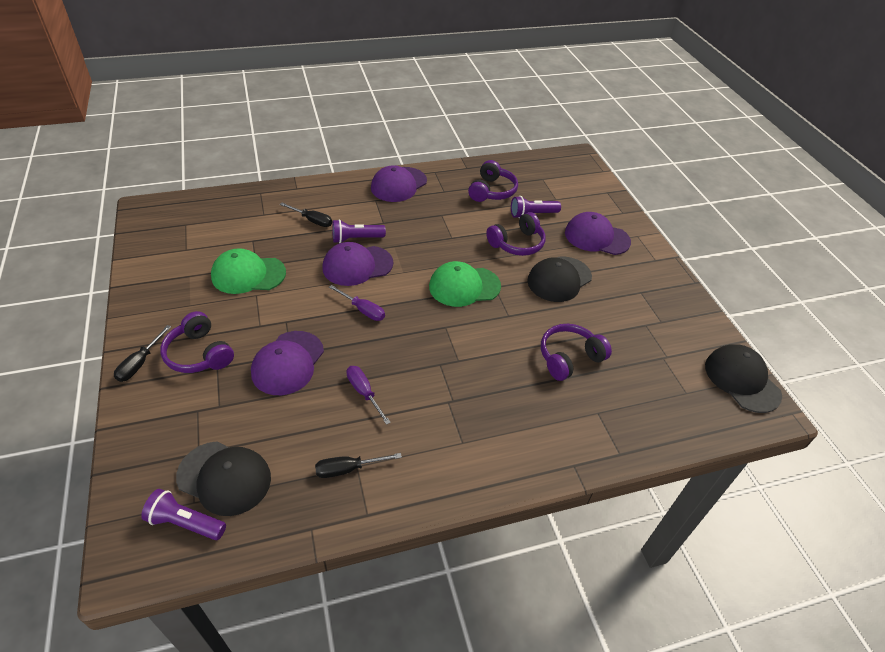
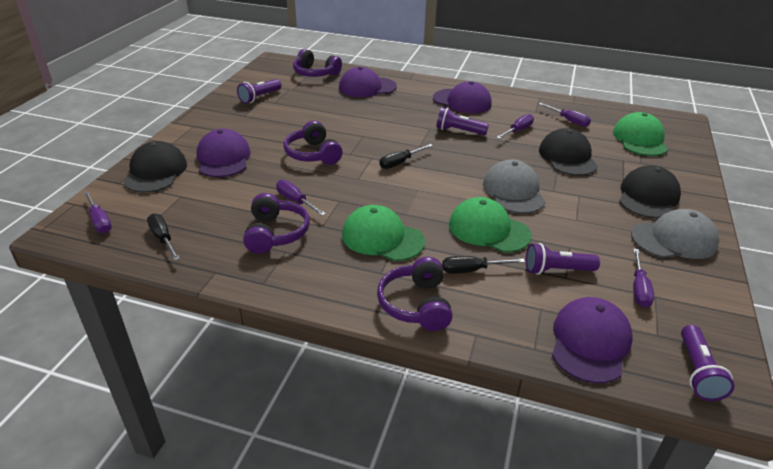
green cap: [211,248,286,294] [429,261,501,307] = 2 -> [342,205,425,261] [449,197,532,253] [613,112,668,156] = 3
grey cap: none = 0 -> [483,160,546,214] [631,209,719,259] = 2
purple flashlight: [141,489,226,540] [332,219,386,243] [511,196,561,218] = 3 -> [237,79,281,104] [436,107,489,135] [526,243,600,275] [681,325,734,401] = 4
purple screwdriver: [329,285,385,321] [346,366,391,425] = 2 -> [84,191,112,233] [276,180,326,216] [496,114,534,139] [539,103,591,127] [633,249,654,308] = 5

